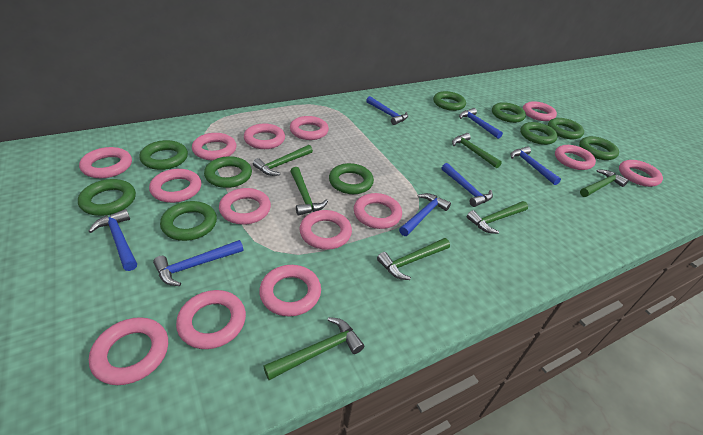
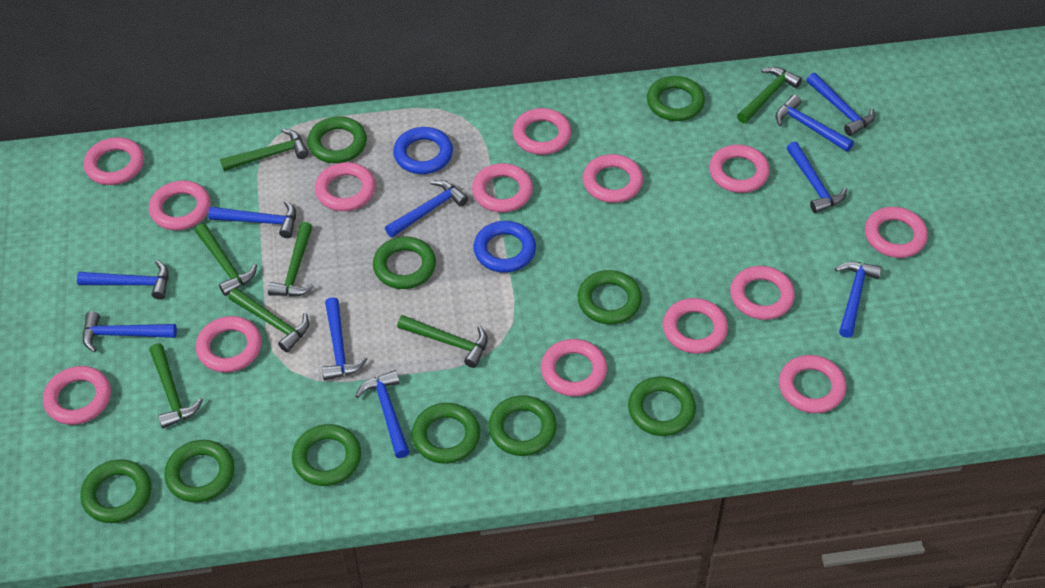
blue hammer: [88,209,137,271] [153,240,244,286] [366,96,408,125] [399,193,451,236] [442,163,493,207] [459,108,503,139] [511,146,561,185] = 7 -> [77,260,169,300] [83,311,177,352] [208,201,296,238] [322,297,367,380] [355,370,410,458] [385,180,468,238] [776,95,854,152] [787,142,847,213] [807,73,875,136] [835,262,882,338] = 10
blue ring: none = 0 -> [393,127,453,174] [473,221,536,273] = 2

